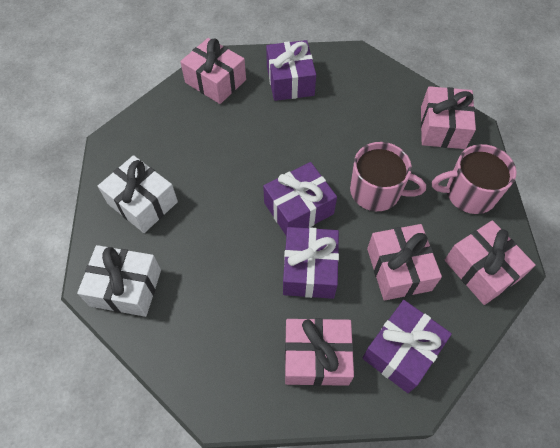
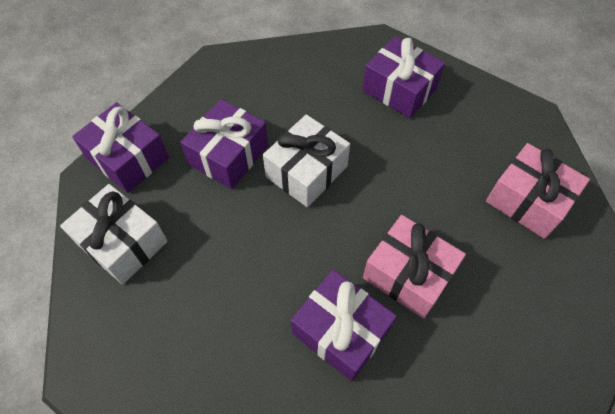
pink gift: [180,38,246,104] [285,318,354,386] [367,224,442,301] [421,86,476,149] [445,220,536,305] = 5 -> [363,215,466,319] [486,143,590,239] = 2
pink mug: [350,142,426,211] [432,144,517,214] = 2 -> none = 0

